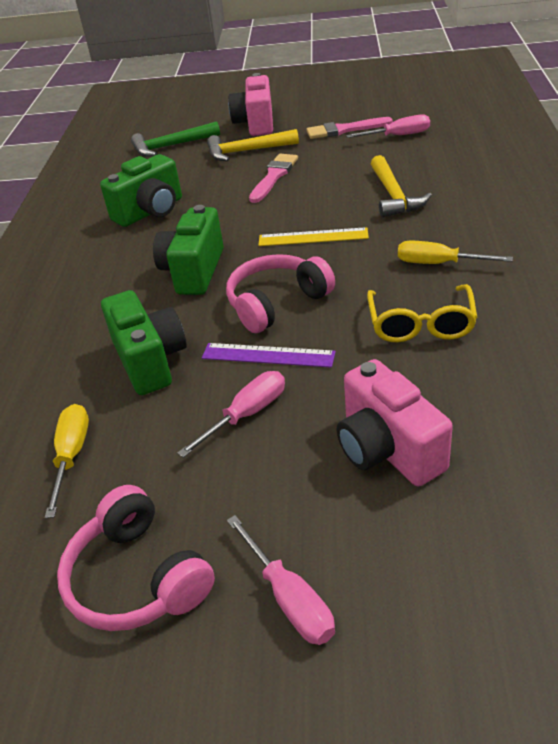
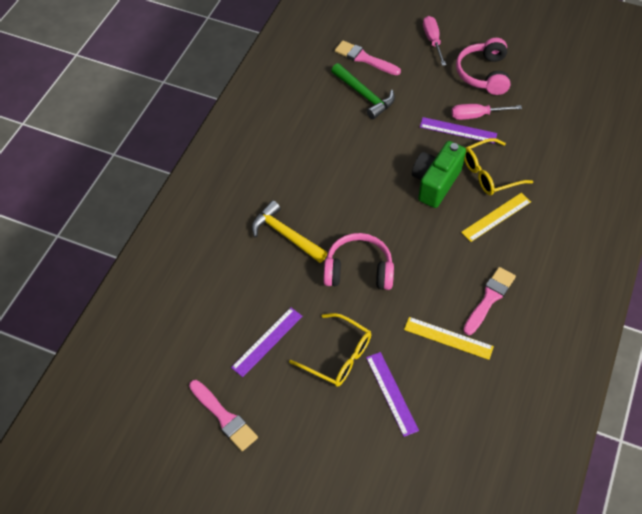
green camera: [100,154,182,227] [101,290,187,395] [153,205,224,295] = 3 -> [412,141,466,208] = 1
pink brush: [249,154,298,203] [306,117,393,139] = 2 -> [189,380,258,451] [335,40,401,75] [463,267,516,335] = 3
pink camera: [228,73,273,136] [337,359,453,487] = 2 -> none = 0
pink screwdriver: [177,371,285,458] [227,515,335,645] [346,114,430,138] = 3 -> [423,16,446,66] [451,104,522,120] = 2
purple ruler: [202,343,336,368] = 1 -> [231,308,303,377] [366,352,419,437] [420,117,497,144] = 3
yellow glasses: [367,284,477,342] = 1 -> [289,313,371,387] [464,138,534,195] = 2
yellow hammer: [207,129,299,161] [371,155,432,218] = 2 -> [252,200,327,263] = 1
yellow ruler: [258,227,369,246] = 1 -> [404,317,494,360] [461,193,531,242] = 2
yellow screwdriver: [45,404,89,518] [398,241,513,264] = 2 -> none = 0

